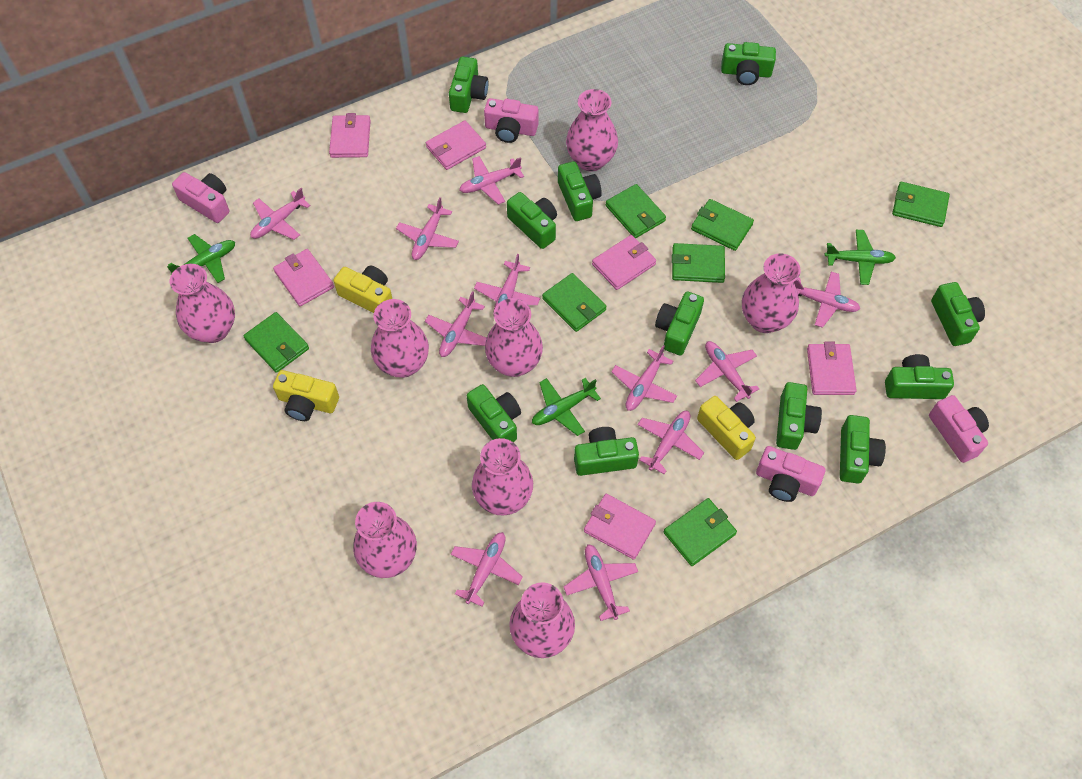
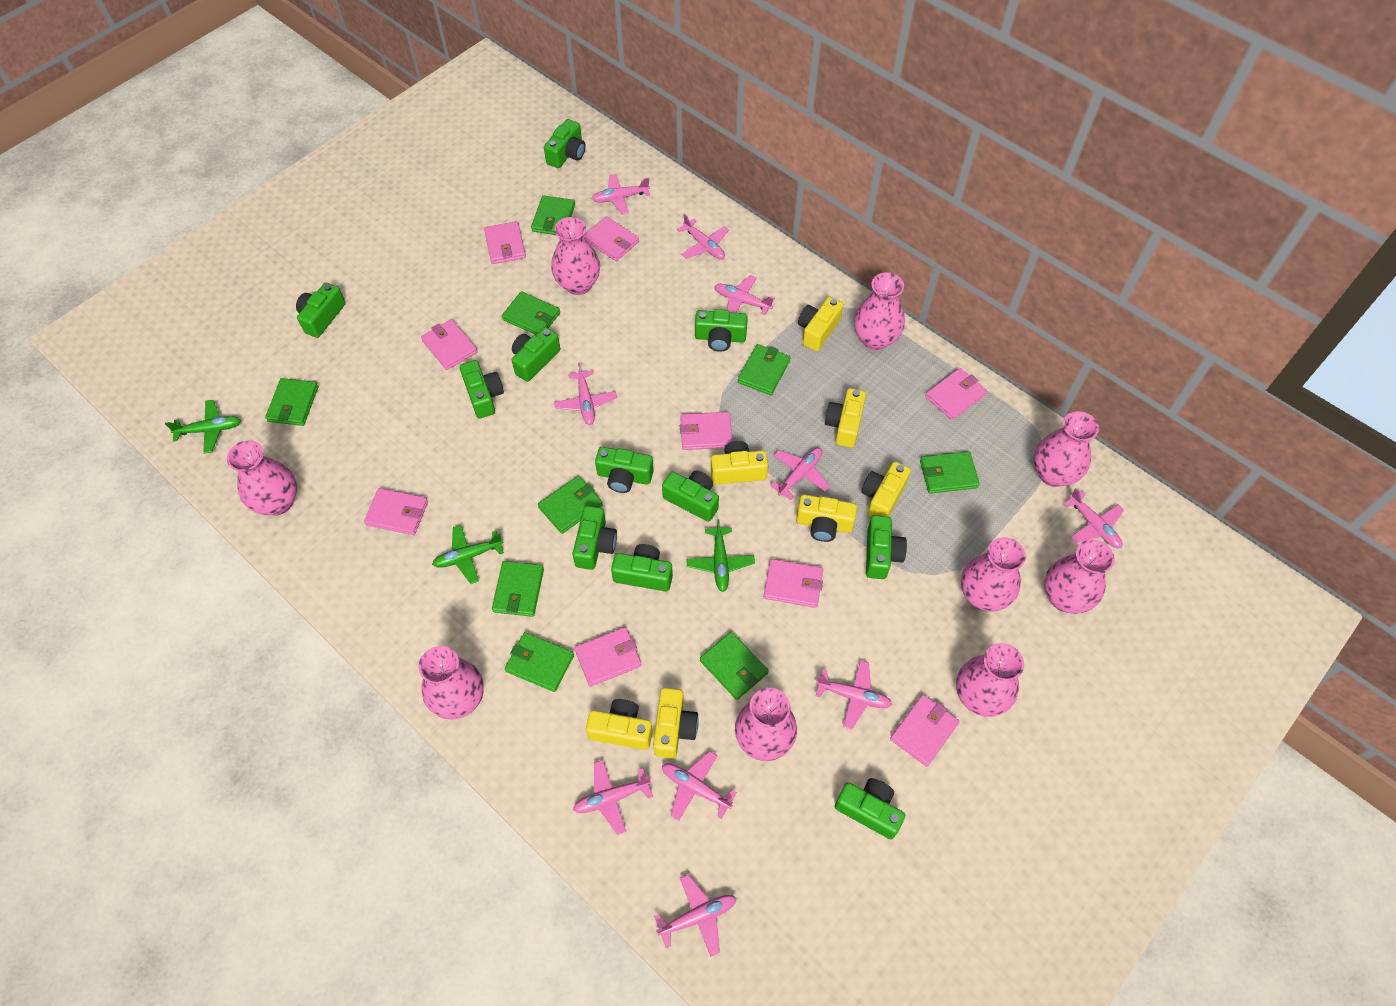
green wallet: [243,312,309,373] [542,273,607,332] [606,184,666,238] [664,498,737,566] [672,243,725,283] [691,199,754,251] [892,182,950,227] = 7 -> [265,378,318,426] [492,561,544,617] [502,291,560,335] [505,632,574,692] [531,195,575,235] [538,476,603,534] [700,632,769,700] [738,344,790,395] [920,451,980,494] = 9
pink camera: [172,172,229,223] [484,98,539,143] [756,446,825,502] [929,395,989,463] = 4 -> none = 0
pink plane: [250,188,311,240] [396,197,459,260] [425,291,487,357] [451,532,523,607] [459,156,524,205] [474,254,540,315] [564,544,638,621] [611,345,677,411] [637,411,704,474] [695,341,759,402] [794,272,860,328] = 11 -> [554,363,617,425] [573,760,653,835] [592,174,650,215] [654,874,737,957] [662,751,737,821] [677,214,729,259] [715,275,775,315] [770,448,830,500] [816,660,892,730] [1063,488,1124,548] = 10
pink vase: [170,264,235,343] [353,502,417,578] [371,299,429,378] [472,438,533,516] [485,298,543,377] [509,582,575,658] [566,89,618,172] [742,254,801,333] = 8 -> [227,440,297,516] [419,646,484,720] [551,217,600,295] [735,688,797,761] [854,272,905,350] [956,643,1024,717] [961,537,1026,611] [1034,411,1099,487] [1044,539,1115,614] = 9
pink wallet: [273,249,334,306] [329,113,371,158] [426,120,486,170] [584,494,656,560] [592,235,656,290] [807,342,857,395] = 6 -> [364,488,428,535] [421,319,477,370] [484,221,526,264] [574,627,642,687] [584,216,639,261] [680,412,732,450] [764,559,823,608] [890,695,960,767] [926,368,987,420] = 9
yellow camera: [273,370,339,421] [333,266,392,313] [697,396,756,460] = 3 -> [586,699,653,750] [653,688,699,758] [711,441,768,484] [796,494,857,542] [798,297,844,351] [825,388,866,448] [861,462,911,517] = 7

